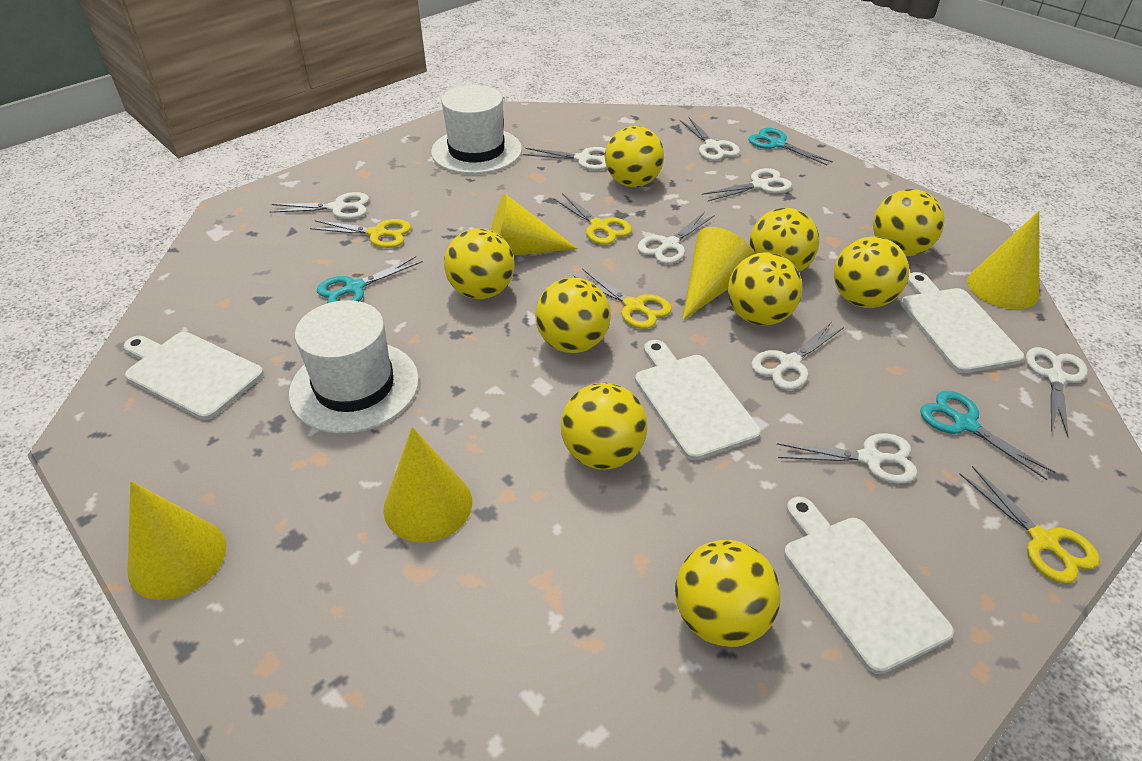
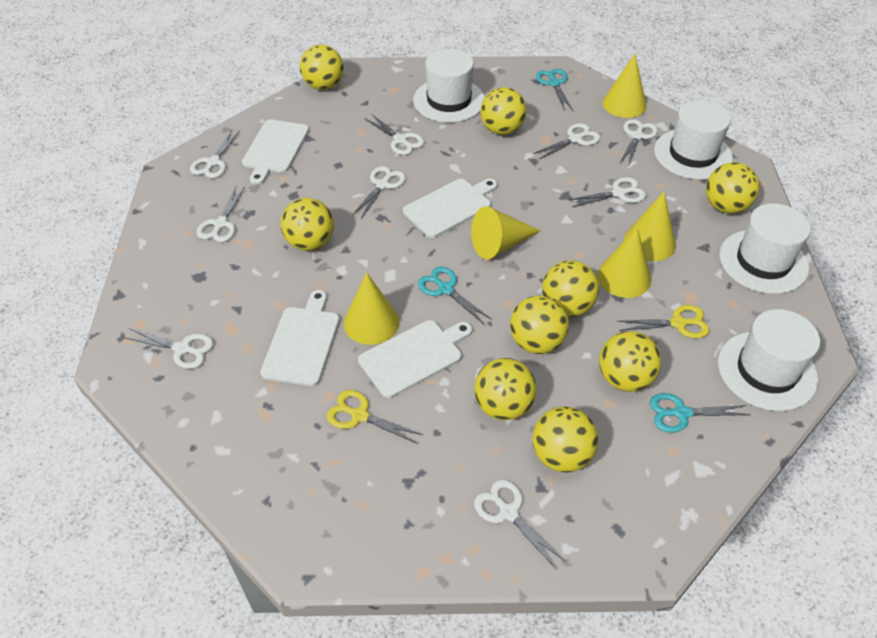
white hat: [289,300,419,434] [431,85,522,174] = 2 -> [413,49,485,123] [654,100,733,180] [718,309,820,411] [719,204,811,294] = 4
white scissors: [270,192,369,219] [523,147,607,170] [637,212,715,264] [680,118,740,160] [702,168,792,201] [751,322,844,390] [777,433,918,484] [1026,347,1088,437] = 8 -> [123,328,214,369] [190,130,240,178] [197,187,245,242] [352,166,406,218] [366,114,424,155] [474,479,566,570] [533,123,600,159] [568,177,646,207] [620,119,658,164] = 9
yellow scissors: [310,219,411,248] [553,193,632,245] [574,269,672,329] [959,466,1100,583] = 4 -> [326,390,423,444] [617,305,710,338] = 2

